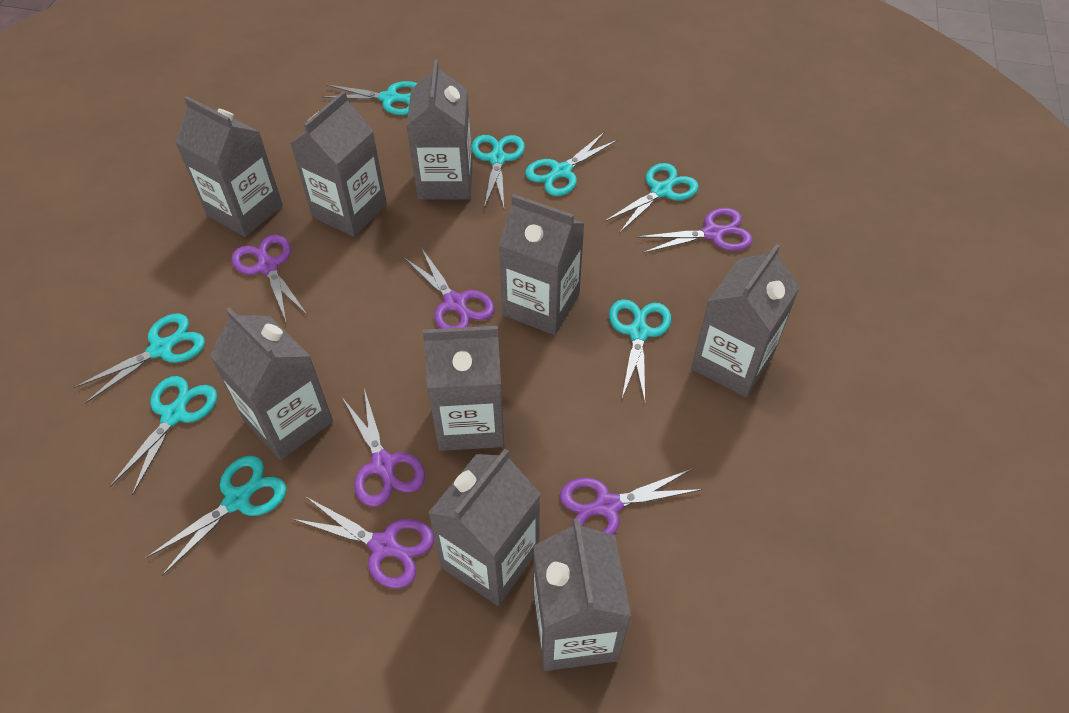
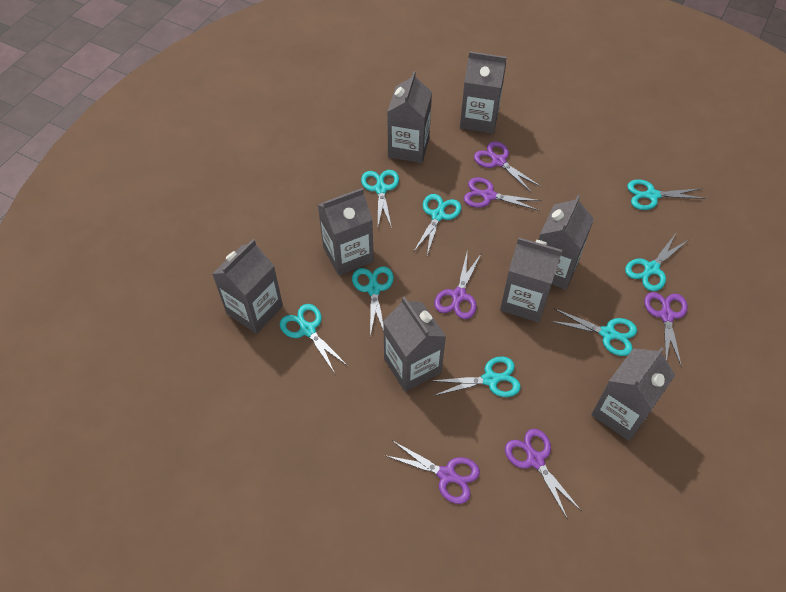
grey carton: [175,96,283,237] [210,307,333,460] [290,91,387,237] [406,60,473,199] [423,326,504,451] [428,449,541,606] [499,194,585,335] [533,518,631,671] [691,244,800,397] = 9 -> [212,239,283,334] [318,188,374,276] [383,297,446,392] [387,71,432,163] [460,51,506,134] [500,237,562,323] [539,195,594,290] [591,347,675,441] = 8

